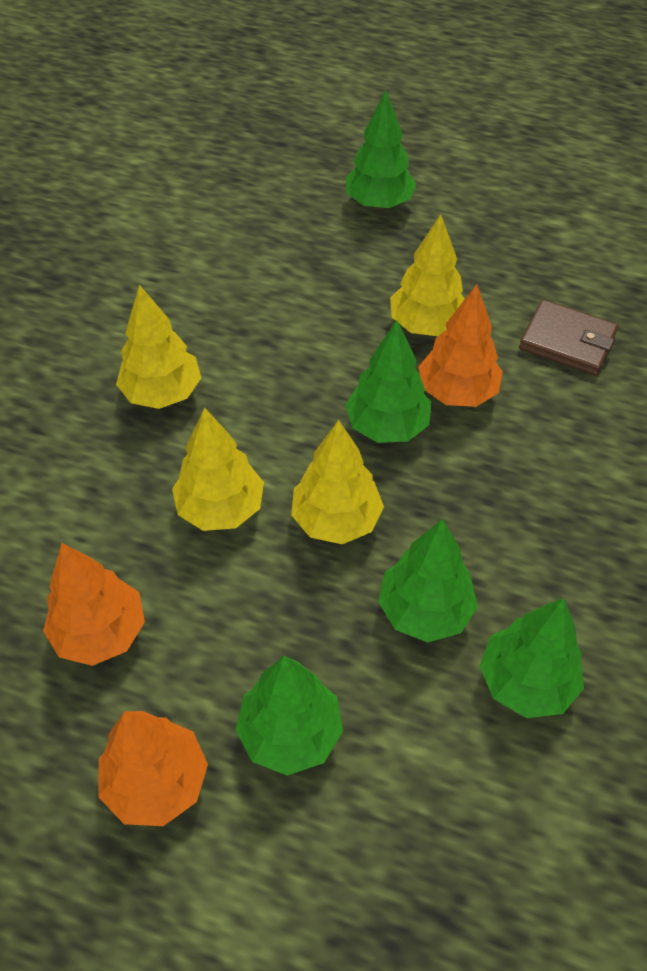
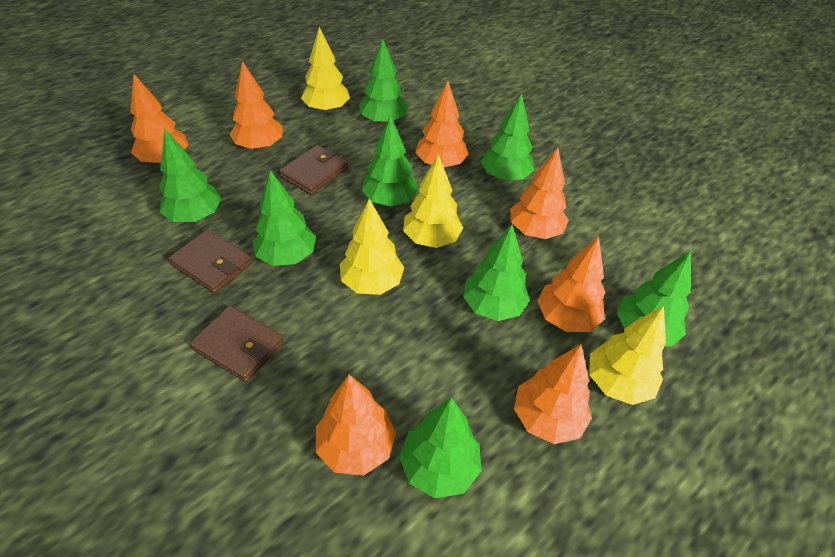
brown wallet: [519,300,618,375] = 1 -> [168,230,252,293] [190,306,284,382] [279,145,349,195] = 3
green tree: [235,656,343,776] [345,90,417,209] [345,320,431,443] [378,519,478,642] [480,598,584,718] = 5 -> [159,130,221,222] [252,170,316,266] [359,39,408,125] [361,116,418,206] [399,398,482,498] [463,224,530,321] [480,93,534,181] [616,251,691,346] = 8
orange tree: [43,543,145,666] [98,711,208,826] [418,284,503,407] = 3 -> [131,73,189,164] [230,61,283,150] [316,375,396,475] [415,81,468,168] [510,148,569,239] [514,344,592,444] [537,237,605,332] = 7

